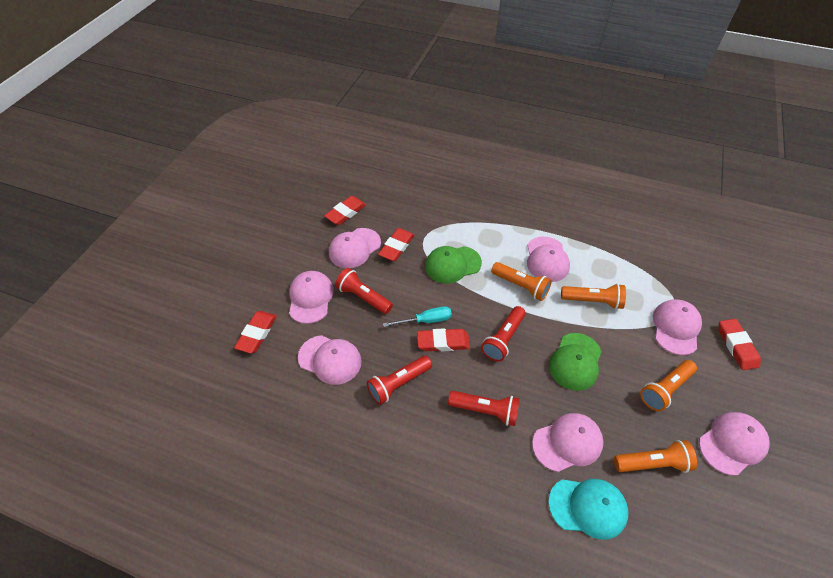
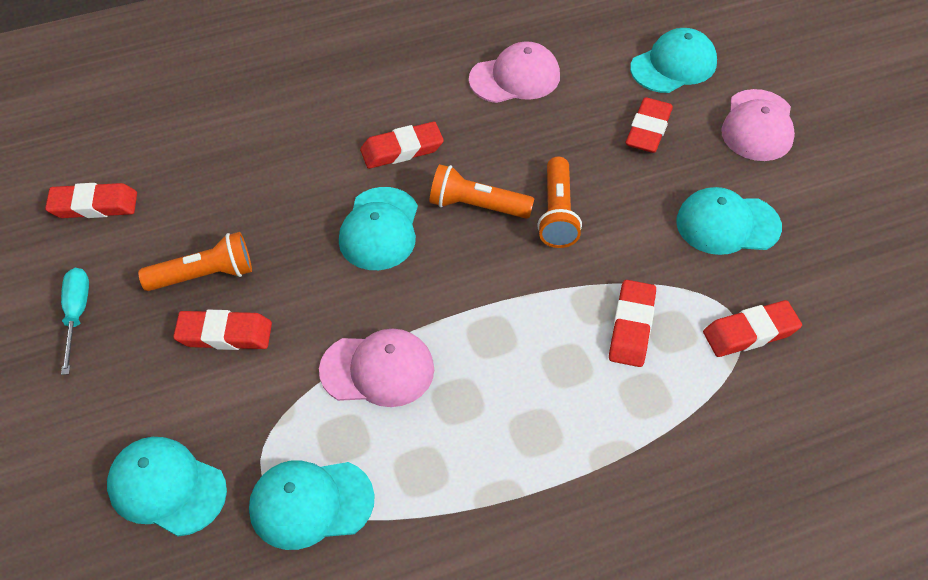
green cap: [425,246,482,284] [549,333,602,391] = 2 -> none = 0
orange flashlight: [491,262,552,301] [561,284,626,309] [614,440,697,473] [640,360,697,411] = 4 -> [138,232,252,291] [429,164,534,219] [537,157,582,248] = 3
pink cap: [289,271,334,324] [298,335,362,385] [329,228,381,268] [527,236,570,282] [532,413,604,472] [653,299,702,355] [699,412,770,476] = 7 -> [319,329,434,407] [469,41,560,103] [721,89,795,161] = 3
red eraser: [234,311,277,353] [324,196,366,225] [378,228,414,261] [417,328,470,351] [719,319,761,370] = 5 -> [45,183,137,218] [173,310,272,350] [360,122,444,169] [609,280,656,367] [626,97,673,153] [703,300,802,357] = 6
red flashlight: [335,268,393,314] [367,356,432,405] [448,391,520,426] [481,306,526,362] = 4 -> none = 0
turquoise cap: [548,479,628,540] = 1 -> [107,437,227,536] [249,460,375,550] [339,187,418,270] [630,28,717,93] [676,187,782,255] = 5

